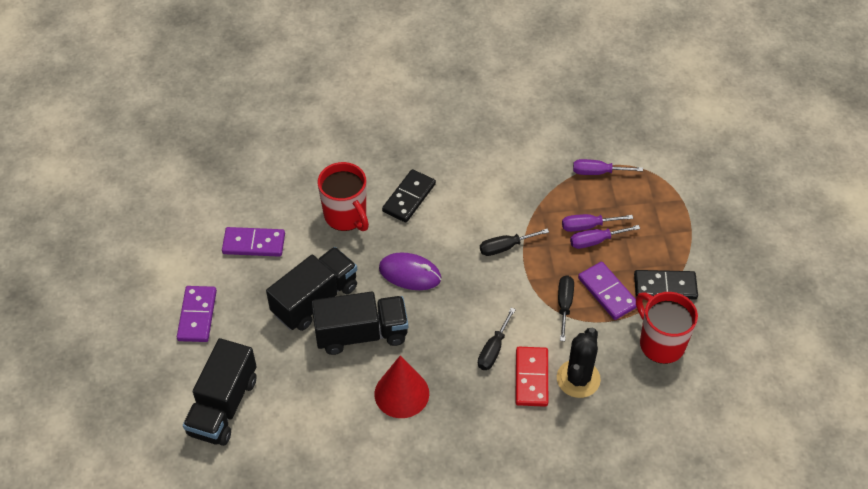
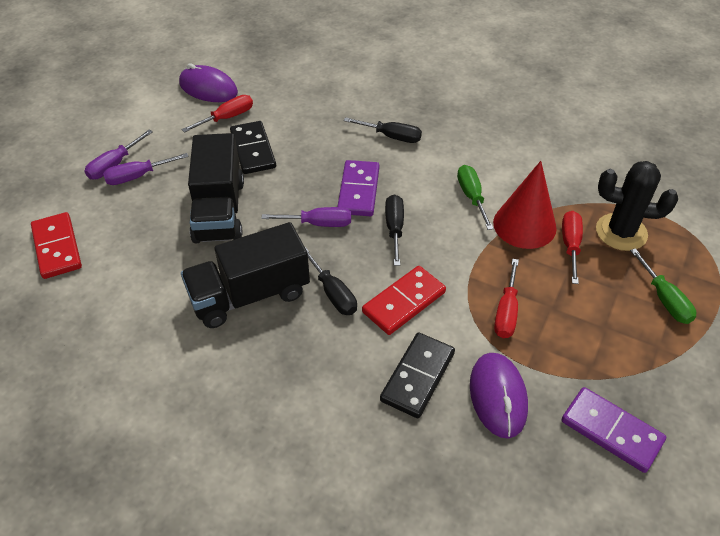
black truck: [183,338,257,446] [266,247,357,331] [311,291,408,355] = 3 -> [181,222,310,328] [188,133,244,243] = 2
green screwdriver: none = 0 -> [457,165,494,230] [630,248,696,324] = 2
purple domino: [177,286,217,342] [222,227,285,257] [578,262,637,320] = 3 -> [337,160,379,216] [561,387,666,473] = 2
purple mouse: [379,252,441,290] = 1 -> [179,63,238,102] [470,353,528,439] = 2
red domino: [515,347,548,407] = 1 -> [31,212,82,279] [362,266,446,335] = 2
red mug: [318,162,369,231] [636,292,698,364] = 2 -> none = 0
red screwdriver: none = 0 -> [181,95,253,133] [494,259,519,338] [562,211,583,284] = 3

